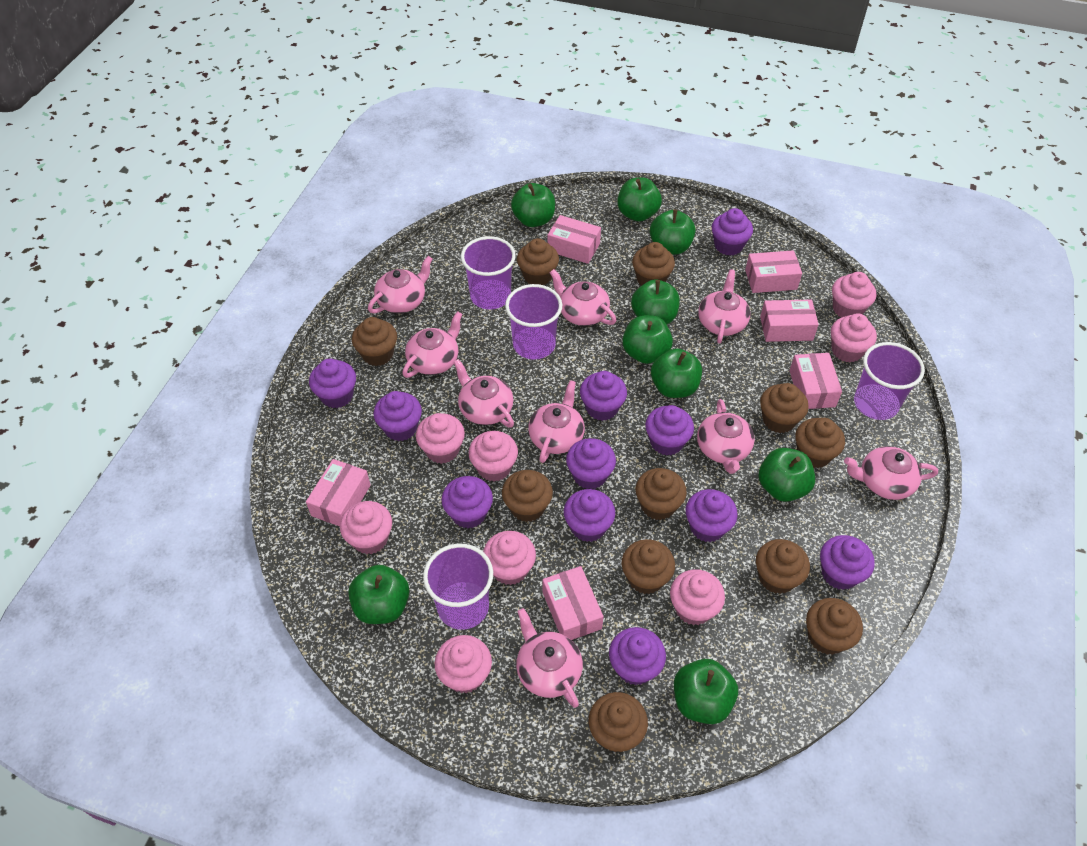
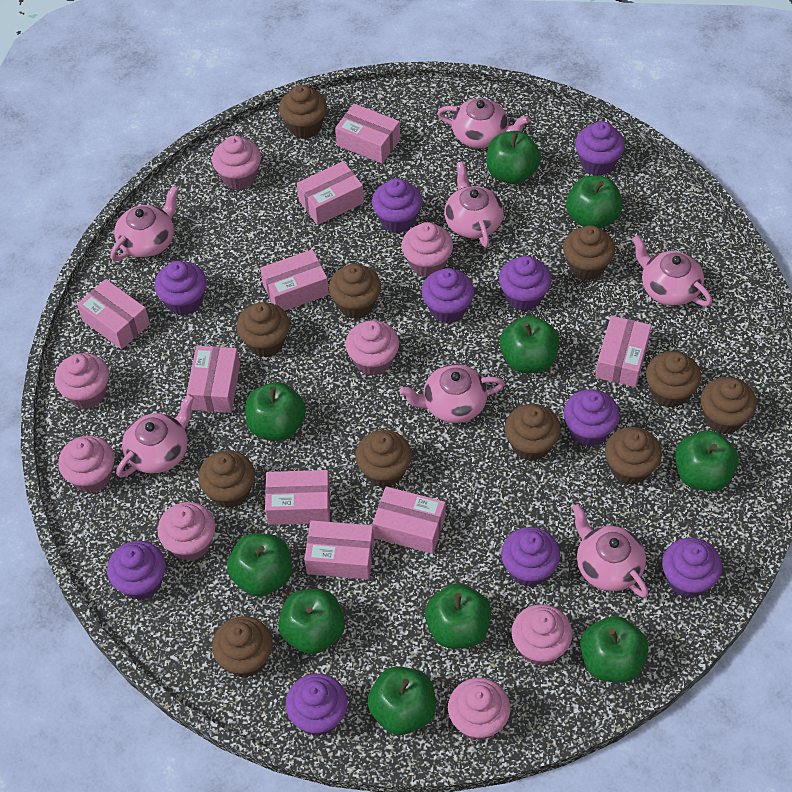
green apple: [348,565,409,624] [511,183,555,227] [617,177,662,221] [622,315,673,364] [631,279,680,324] [650,209,696,255] [651,348,702,398] [674,659,738,724] [759,448,815,502] = 9 -> [227,533,292,597] [245,382,306,441] [278,589,345,654] [367,667,436,735] [425,583,491,649] [486,131,541,184] [500,316,559,373] [566,175,623,229] [580,616,649,683] [675,431,739,491] = 10
pink box: [306,459,371,526] [543,566,604,640] [547,215,601,264] [745,250,802,293] [760,300,819,342] [789,353,842,409] = 6 -> [77,279,150,349] [186,346,240,413] [260,249,329,311] [265,470,330,525] [297,161,364,225] [304,520,374,579] [335,104,400,164] [372,486,445,554] [595,316,651,387] = 9
pink teapot: [368,256,433,313] [402,311,463,378] [453,359,514,428] [516,608,583,708] [528,380,585,463] [550,269,616,326] [697,399,755,474] [698,269,750,343] [844,446,938,500] = 9 -> [110,186,179,261] [116,394,194,478] [399,364,505,423] [437,98,530,148] [444,161,504,248] [572,504,649,598] [632,235,712,306] = 7
purple cup: [423,544,493,630] [461,236,516,310] [505,284,562,360] [854,342,925,420] = 4 -> none = 0
purple cupcake: [309,359,356,408] [374,391,422,441] [442,476,493,528] [564,489,615,542] [566,438,616,489] [580,371,627,421] [609,627,666,685] [645,405,694,456] [686,489,738,542] [712,208,753,256] [820,535,875,590] = 11 -> [107,541,166,601] [154,261,207,315] [286,673,348,736] [372,178,422,233] [422,268,474,323] [499,256,551,311] [501,527,560,587] [563,389,620,446] [575,121,625,176] [662,538,722,598] = 10

